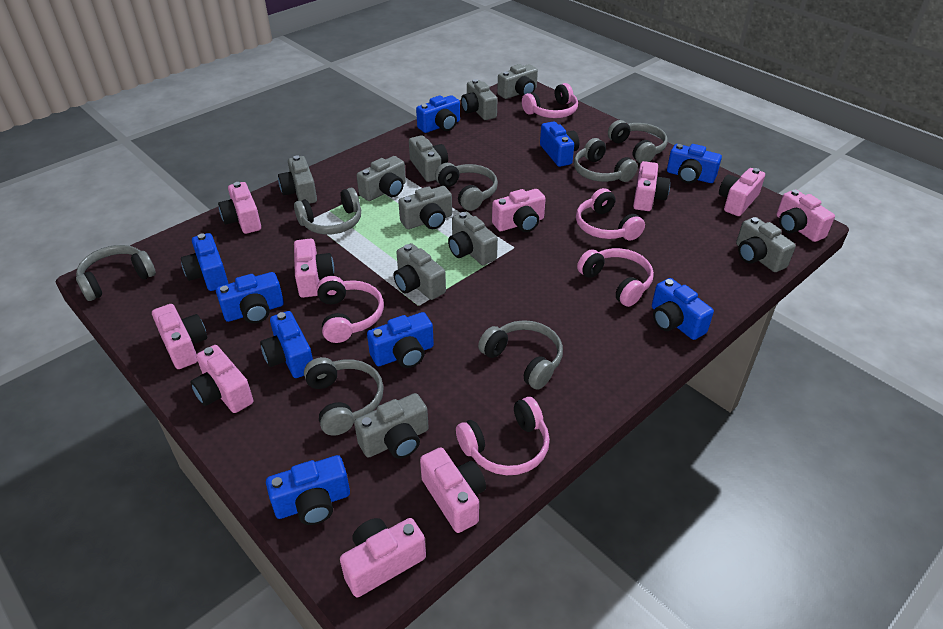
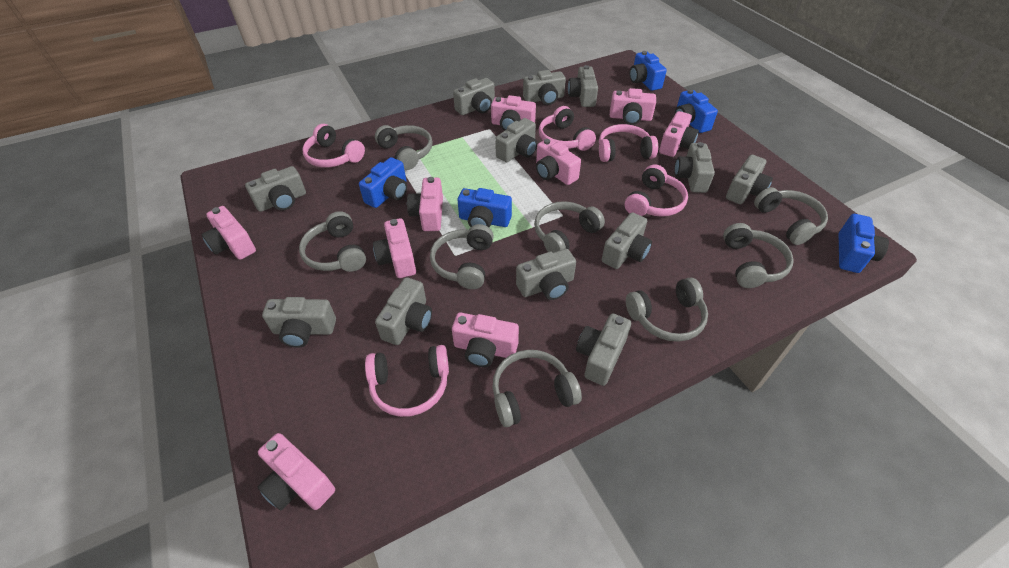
blue camera: [181,233,228,291] [216,272,284,323] [260,311,313,378] [266,455,350,525] [367,312,434,368] [416,95,460,133] [540,121,579,167] [652,278,714,340] [667,144,722,183] = 9 -> [359,157,407,208] [457,188,512,227] [629,51,667,91] [674,89,718,133] [839,214,889,273] = 5
grey camera: [278,155,317,204] [354,393,429,458] [357,156,406,201] [394,243,446,300] [398,186,452,229] [409,135,448,182] [448,212,498,265] [461,79,497,120] [497,64,538,99] [736,217,796,272] = 10 -> [245,166,306,212] [262,297,336,348] [375,277,432,345] [453,78,495,115] [495,118,537,162] [516,249,576,300] [523,70,566,105] [568,65,598,107] [576,313,631,386] [602,212,652,269] [674,142,715,193] [726,155,773,204] = 12
grey headphones: [76,245,156,301] [294,188,361,235] [304,357,384,436] [435,163,498,211] [478,320,563,390] [574,138,638,182] [608,120,668,163] = 7 -> [299,211,366,272] [375,125,433,170] [430,224,494,289] [492,350,582,427] [534,201,605,253] [626,277,708,342] [723,223,794,288] [754,187,828,245] = 8
pink camera: [152,304,207,369] [190,345,254,413] [218,182,261,234] [294,239,334,298] [340,518,426,597] [420,447,486,533] [492,189,546,232] [633,161,670,211] [719,168,765,216] [776,190,835,242] = 10 -> [201,206,256,260] [258,433,335,510] [373,218,416,278] [407,177,443,231] [452,312,519,367] [491,95,536,131] [536,138,581,185] [610,88,656,125] [659,111,699,157] = 9

